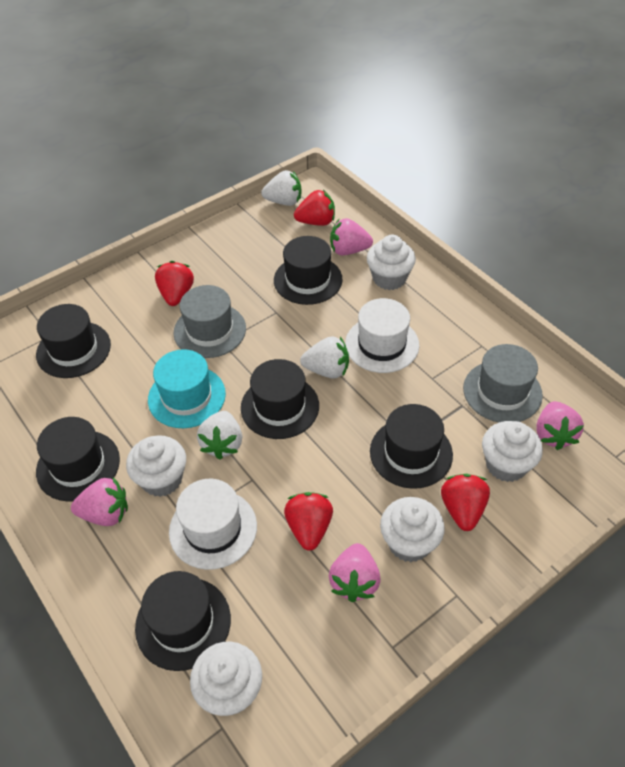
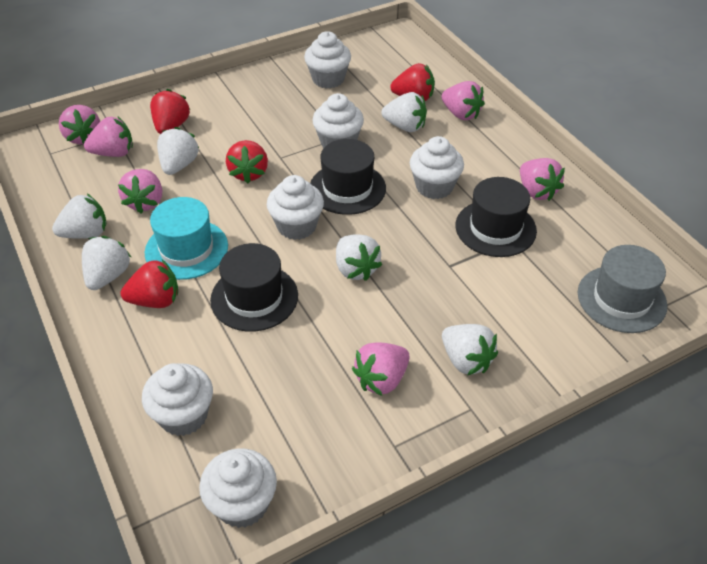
black hat: [36,304,111,378] [36,417,120,502] [135,571,231,671] [241,359,319,439] [274,236,343,305] [370,404,453,489] = 6 -> [210,243,298,332] [310,139,386,215] [456,177,537,257] = 3
grey hat: [174,285,246,358] [463,344,543,422] = 2 -> [578,245,667,333] = 1
pink strawberry: [71,477,128,526] [329,543,381,602] [330,218,373,255] [536,401,584,450] = 4 -> [59,105,100,144] [84,117,133,157] [118,169,162,213] [352,342,410,396] [441,81,485,120] [520,158,565,201] = 6
white cupcake: [126,435,186,497] [190,642,262,716] [367,235,416,290] [380,497,445,562] [482,421,543,482] = 5 -> [142,363,213,436] [199,448,277,528] [267,175,324,240] [304,31,351,88] [312,93,364,148] [410,136,464,199] = 6
white hat: [169,479,257,570] [345,298,419,373] = 2 -> none = 0
white strawberry: [197,411,242,460] [261,170,301,206] [300,336,349,379] = 3 -> [52,194,106,239] [82,236,131,290] [157,127,199,175] [336,234,382,281] [382,92,427,132] [442,324,498,376] = 6

